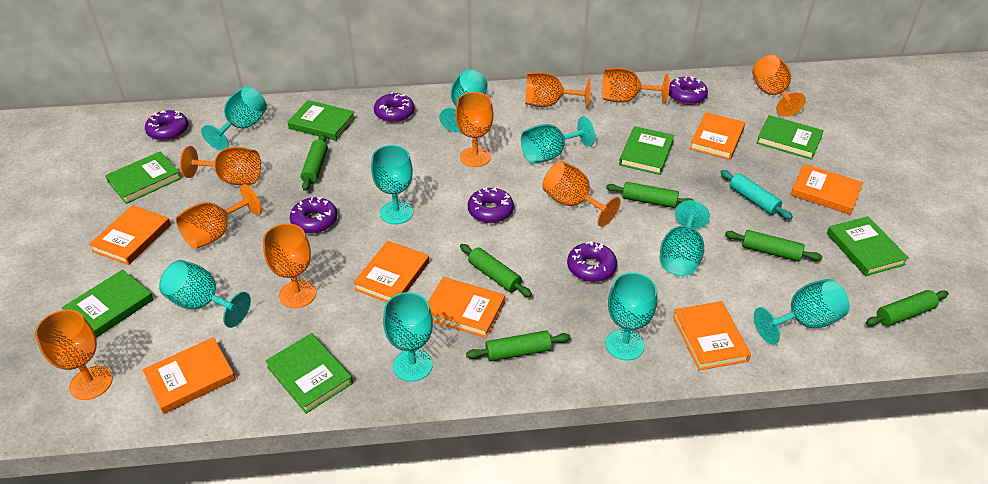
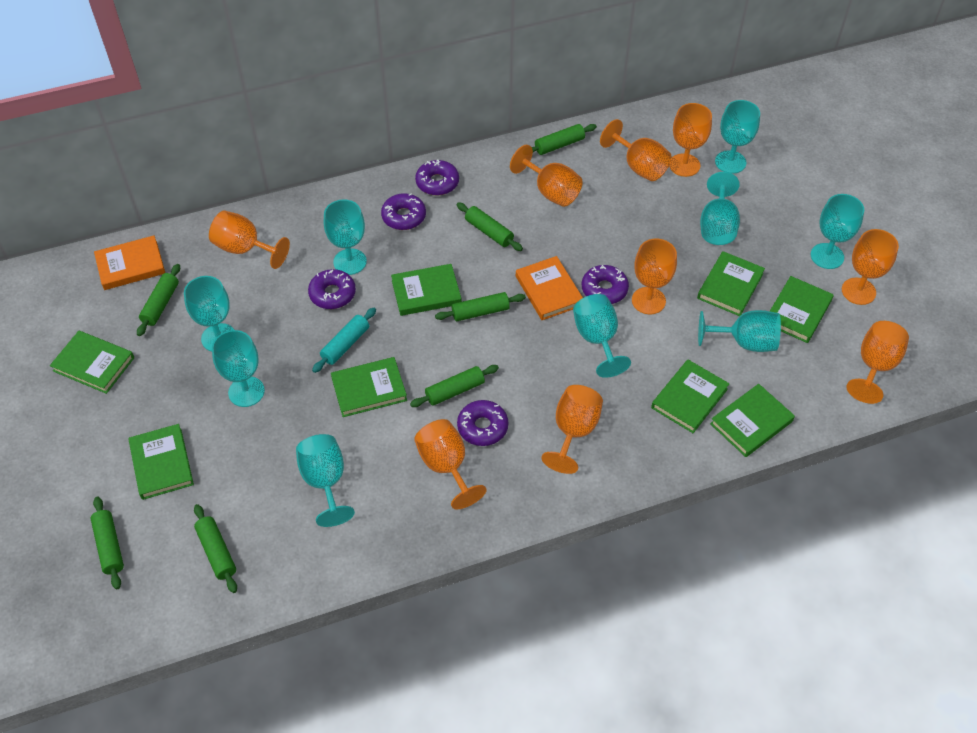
green book: [62,269,154,338] [105,152,182,204] [265,333,353,414] [288,100,356,141] [619,126,674,175] [756,115,824,160] [827,216,909,276] = 7 -> [50,331,134,394] [128,424,194,500] [331,357,407,417] [391,264,461,316] [651,360,729,433] [697,251,765,316] [710,384,795,457] [770,276,834,343] = 8
green rolling pin: [301,134,328,191] [460,244,532,297] [466,330,570,361] [606,182,693,208] [725,230,823,262] [866,290,949,326] = 6 -> [90,497,124,589] [137,264,180,336] [194,504,237,593] [410,365,499,407] [435,292,526,321] [457,202,523,251] [532,124,597,155] = 7
orange book: [89,205,171,265] [143,337,236,414] [353,241,429,302] [428,277,505,338] [673,301,751,370] [690,112,745,160] [790,164,863,215] = 7 -> [94,235,165,290] [516,256,583,320] = 2
purple donut: [145,110,188,141] [290,197,337,234] [374,92,415,123] [468,187,514,223] [567,241,617,282] [669,76,708,105] = 6 -> [308,269,356,309] [381,193,426,230] [415,160,459,196] [457,400,508,446] [582,265,629,304] = 5

